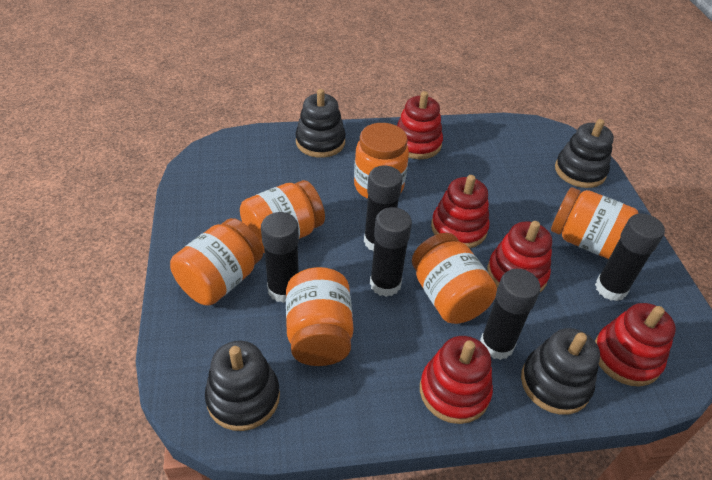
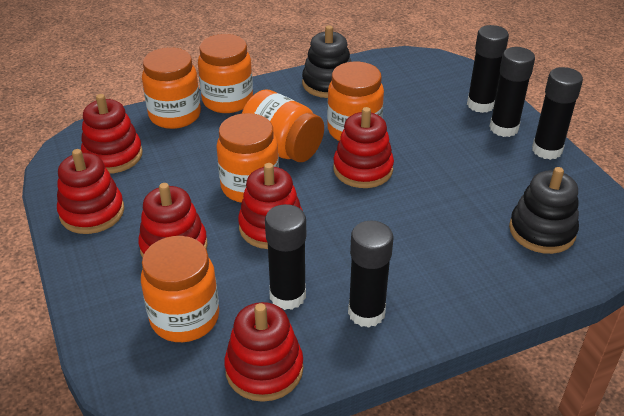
black stacking toy: [205,341,280,431] [295,89,346,158] [521,328,600,415] [555,119,614,188] = 4 -> [302,25,352,98] [509,167,579,254] = 2
red stacking toy: [397,91,443,159] [420,336,493,424] [431,175,490,248] [487,221,552,292] [595,303,676,386] = 5 -> [57,149,124,234] [81,94,143,174] [138,183,208,258] [224,302,303,402] [238,163,303,249] [333,107,394,188] = 6

